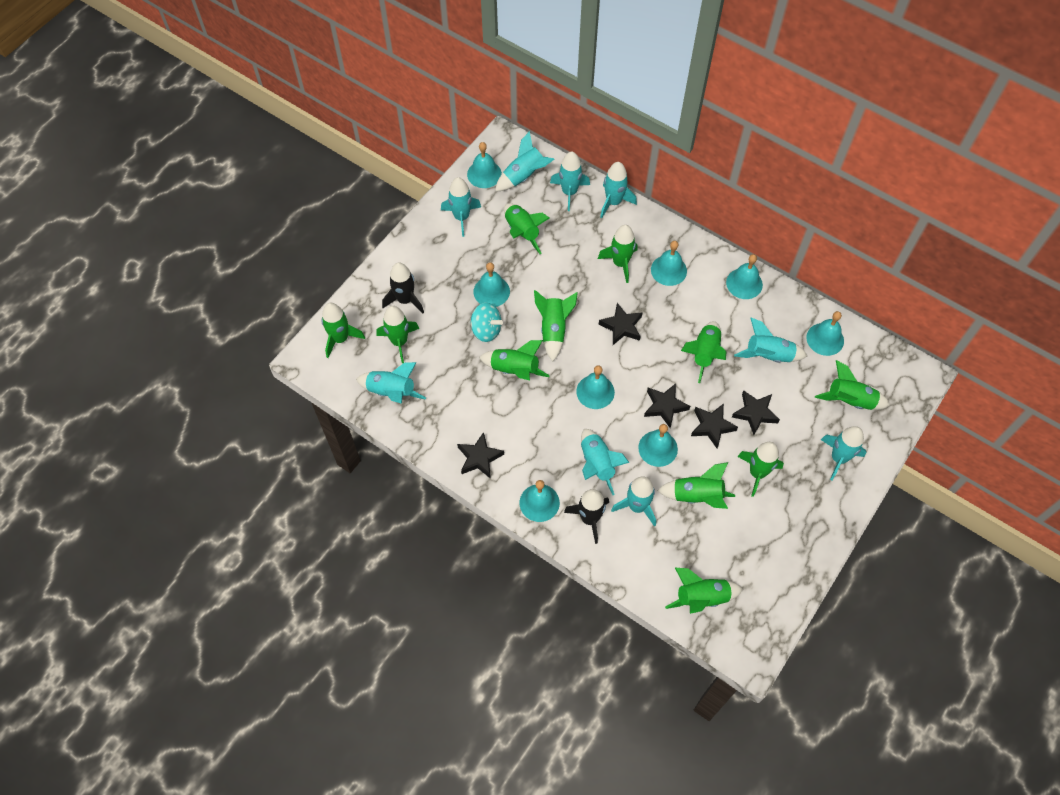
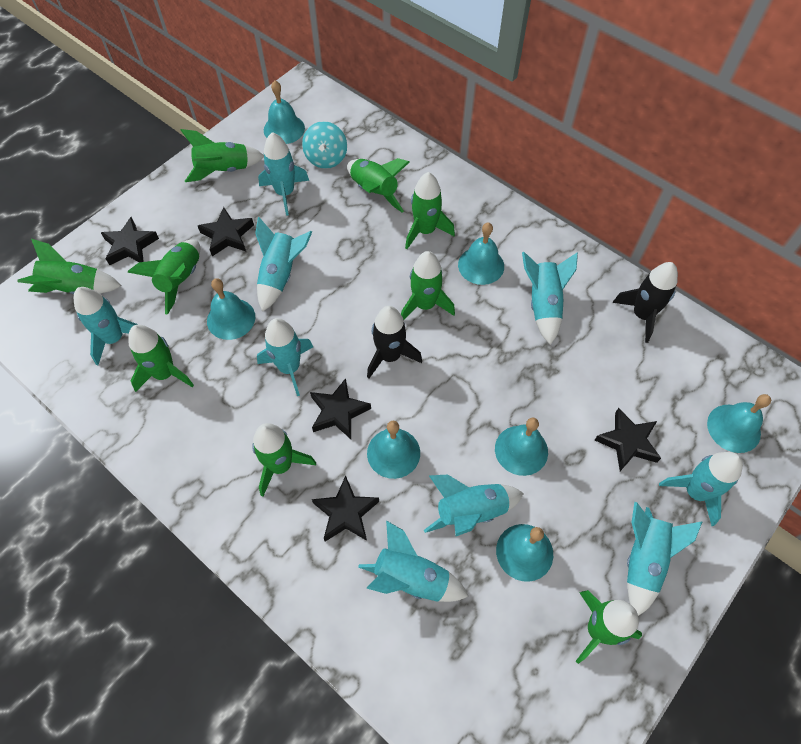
green rocket: [321,303,365,358] [376,306,419,363] [479,340,550,381] [504,203,549,254] [534,290,578,361] [598,225,637,283] [657,462,735,509] [665,568,743,614] [681,321,726,383] [737,442,784,497] [815,360,890,410] = 11 -> [17,239,121,294] [128,240,200,315] [129,325,194,392] [181,129,264,182] [252,423,316,496] [347,158,410,212] [401,251,455,320] [405,172,455,249] [575,590,642,664] = 9
turquoise bell: [467,142,502,188] [474,262,510,307] [520,480,560,522] [576,365,615,409] [638,424,678,467] [651,241,687,286] [726,254,763,299] [806,311,844,356] = 8 -> [207,278,255,340] [264,81,305,144] [367,421,420,479] [458,222,504,285] [495,418,548,476] [496,524,553,582] [707,394,771,453] = 7

